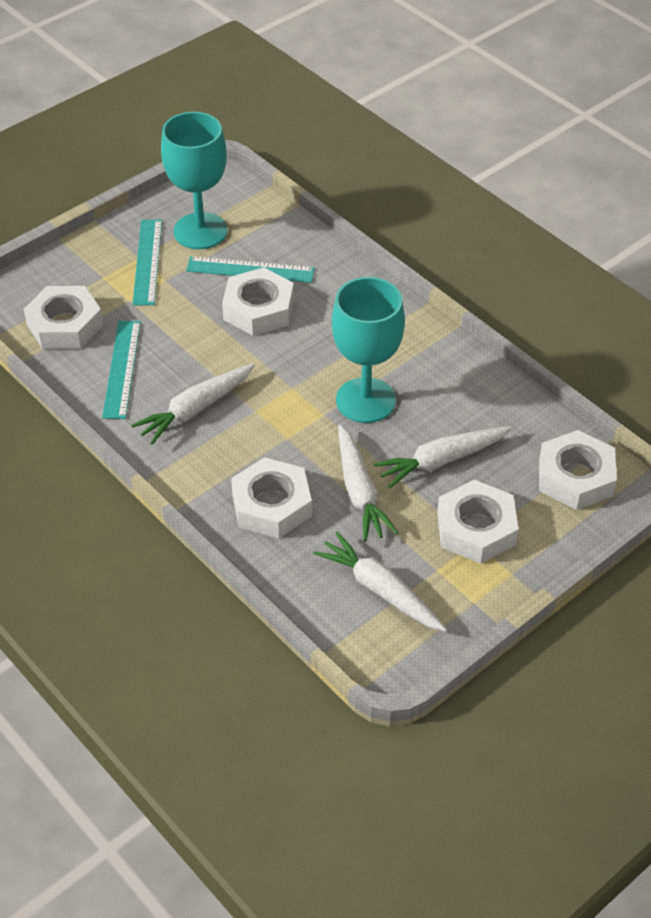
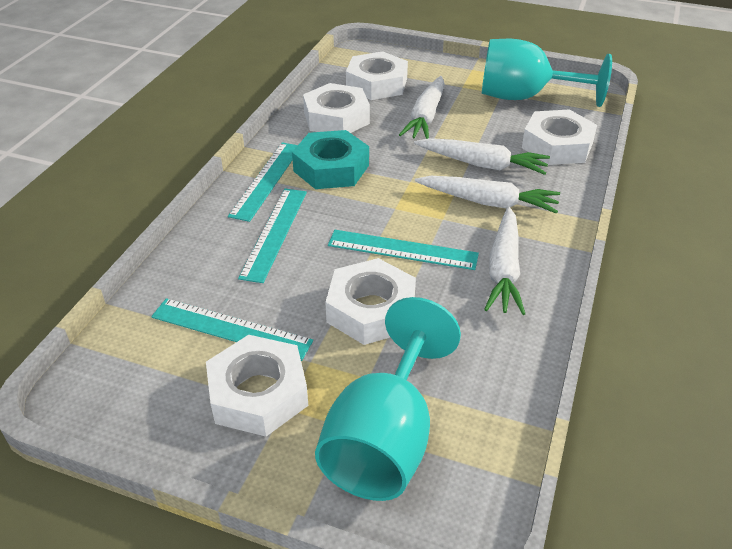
turquoise nut: none = 0 -> [292,130,369,189] = 1
turquoise ruler: [102,321,141,419] [132,220,162,306] [186,256,315,283] = 3 -> [151,298,313,361] [228,142,298,222] [238,189,307,283] [328,230,479,270] = 4

